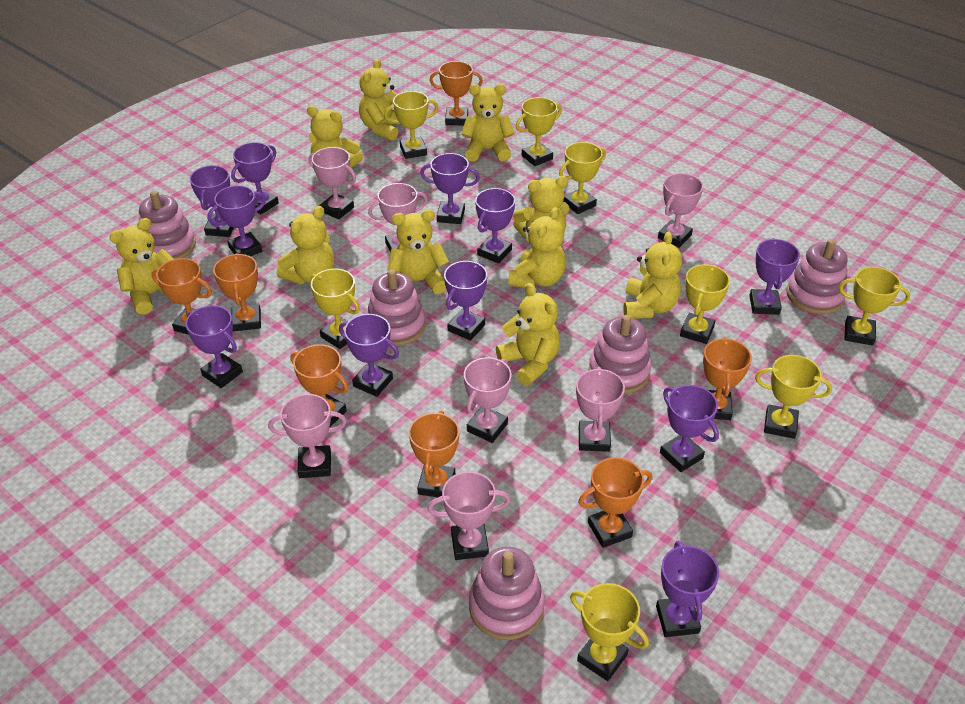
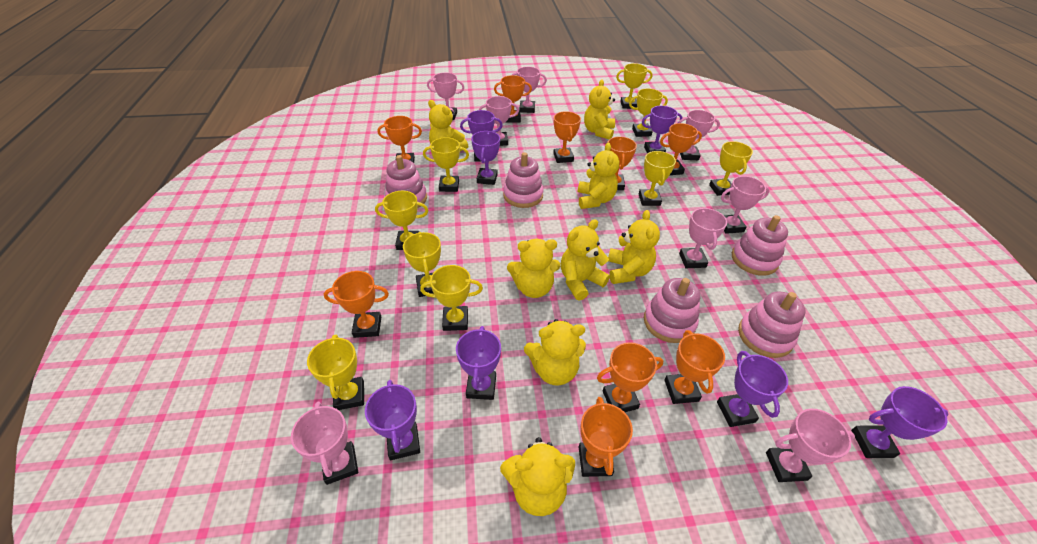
orange trophy: [152,258,212,335] [213,253,261,331] [291,344,348,428] [409,410,459,497] [429,61,483,125] [578,457,652,548] [703,337,752,420] = 7 -> [324,271,389,338] [378,116,422,163] [494,75,532,123] [553,111,581,163] [579,397,633,477] [597,342,664,412] [608,136,637,190] [660,123,702,175] [664,330,725,404] = 9
pink trophy: [268,394,347,478] [309,147,356,219] [368,183,428,252] [427,471,511,560] [464,357,512,443] [576,367,625,452] [658,173,703,248] = 7 -> [291,401,358,485] [427,73,464,120] [479,96,519,146] [512,67,547,113] [678,110,720,160] [679,207,727,268] [721,176,770,234] [766,409,855,482] = 8
purple trophy: [185,305,243,388] [190,165,234,237] [207,185,266,256] [231,142,279,215] [339,314,399,397] [420,153,480,224] [444,261,487,341] [475,188,515,263] [656,541,719,637] [660,385,719,472] [749,238,800,315] = 11 -> [365,380,420,460] [456,326,501,400] [460,110,503,162] [471,131,500,185] [642,106,683,153] [717,351,788,427] [851,386,948,458] = 7
yellow teddy bear: [110,218,173,315] [277,206,334,284] [307,106,363,168] [359,59,400,141] [387,209,449,294] [461,84,515,162] [496,283,560,386] [508,207,566,288] [513,176,570,241] [623,232,682,319] = 10 -> [428,100,468,151] [500,437,575,516] [507,239,560,298] [524,319,586,386] [561,219,610,301] [578,143,619,209] [584,79,615,139] [608,210,660,284] = 8
yellow trophy: [310,268,360,349] [384,91,438,159] [516,97,562,166] [559,142,606,214] [570,583,649,681] [680,264,730,344] [755,355,832,439] [839,267,910,346] = 8 -> [307,335,364,410] [375,191,428,250] [403,232,441,297] [420,265,483,331] [423,137,469,192] [616,63,652,109] [629,88,668,137] [639,151,676,206] [709,141,753,196] = 9

